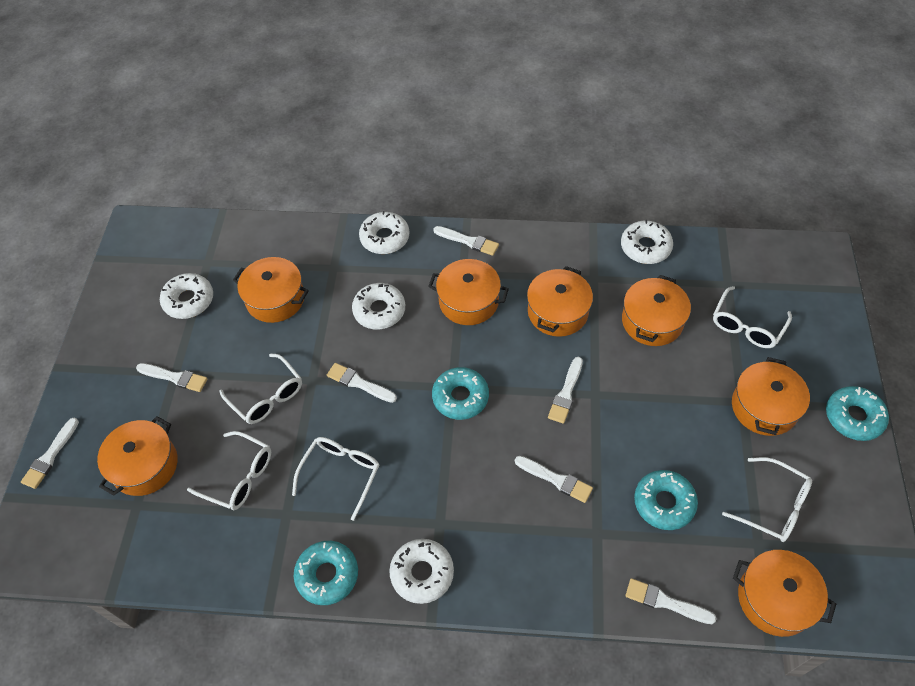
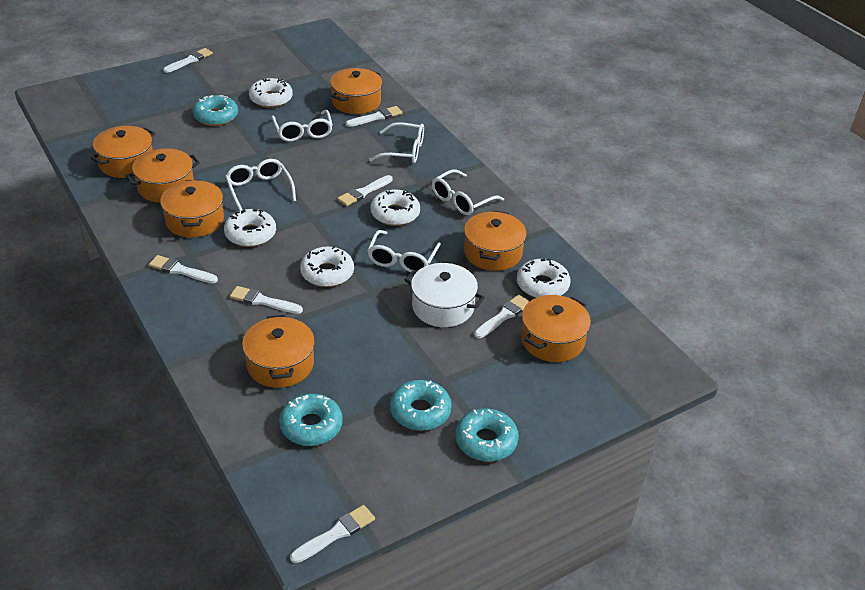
white pot: none = 0 -> [405,263,485,327] = 1

